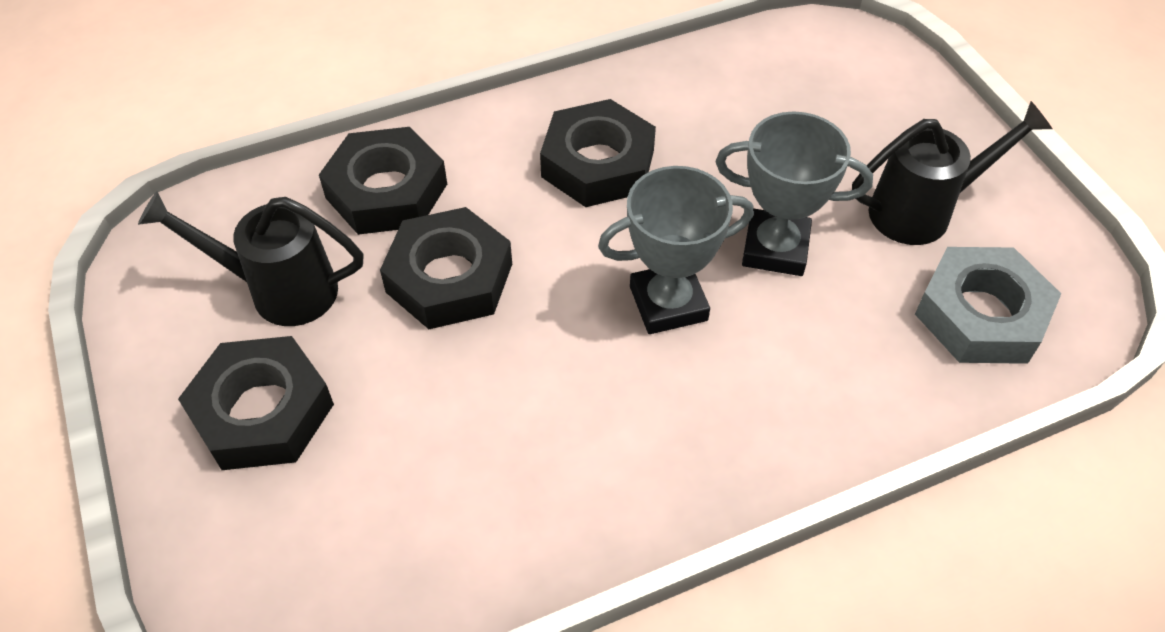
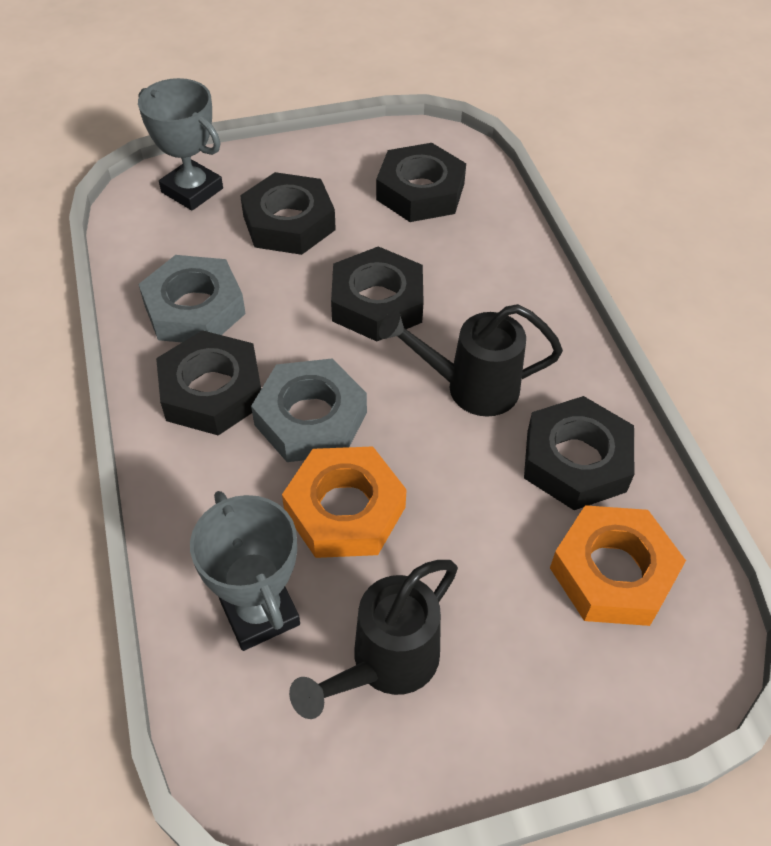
black nut: [178,336,334,470] [319,127,447,235] [380,207,512,329] [540,99,656,207] = 4 -> [156,330,261,435] [240,172,336,255] [331,246,424,341] [376,143,466,222] [524,396,634,510] = 5
grey nut: [915,247,1061,364] = 1 -> [138,255,246,342] [251,359,367,462] = 2
orange nut: none = 0 -> [282,446,407,558] [550,505,686,626] = 2

